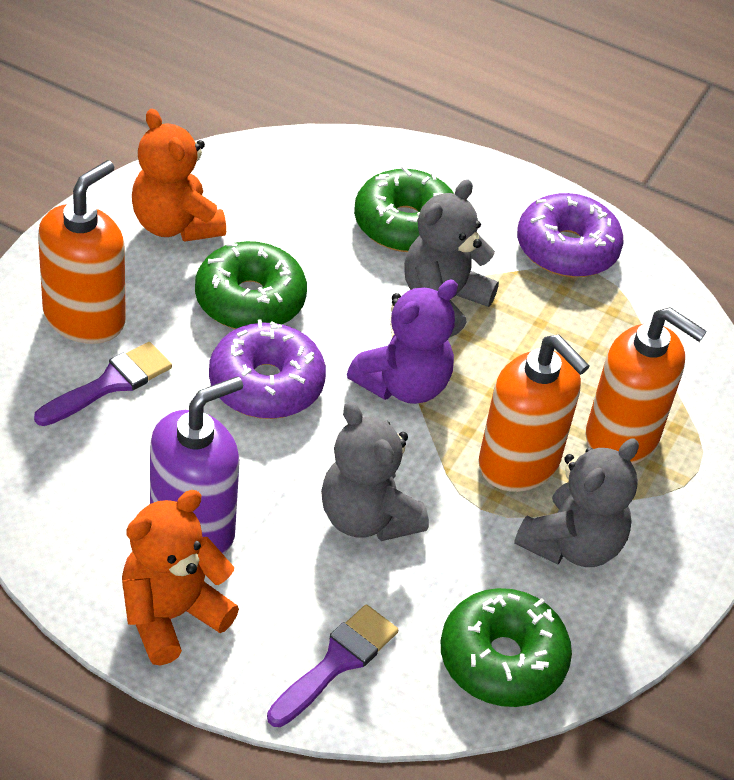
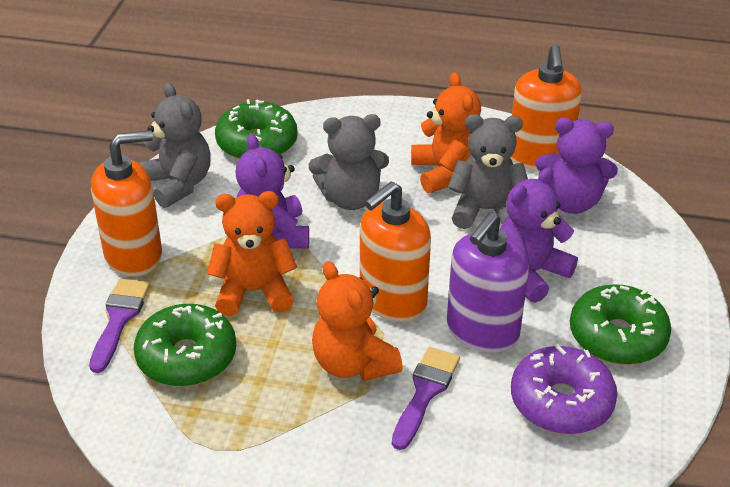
orange teddy bear: [122,490,239,665] [132,109,226,242] = 2 -> [207,191,297,316] [312,261,403,381] [411,72,481,193] = 3
purple donut: [209,320,326,419] [517,193,623,277] = 2 -> [511,344,617,434] = 1
purple teddy bear: [347,280,458,404] = 1 -> [236,134,309,249] [500,167,578,303] [536,118,618,214] = 3

